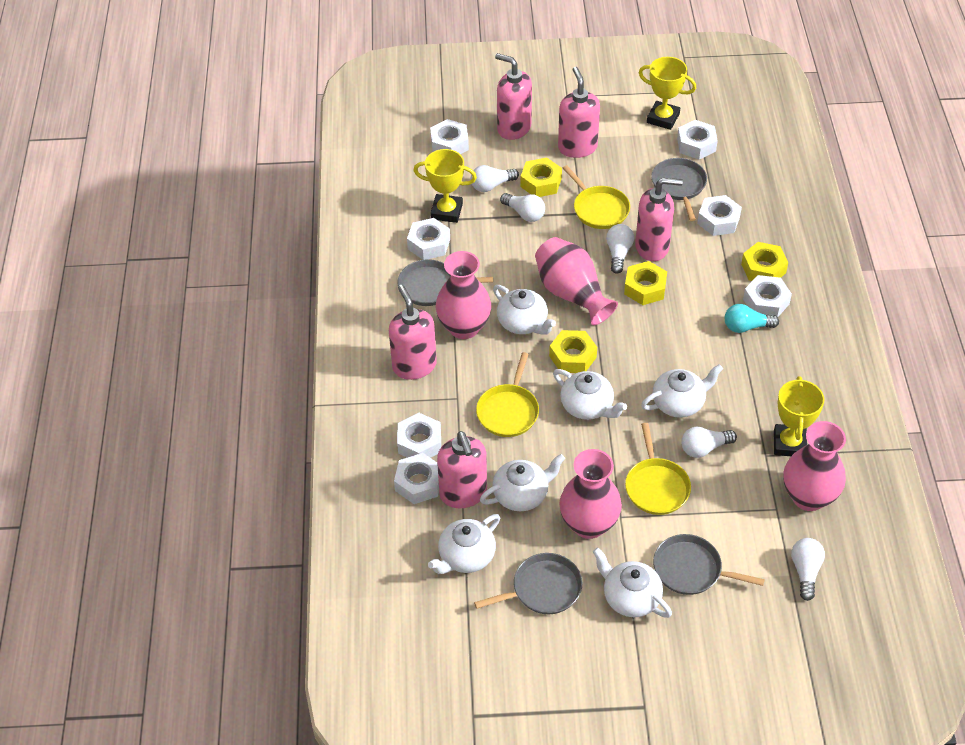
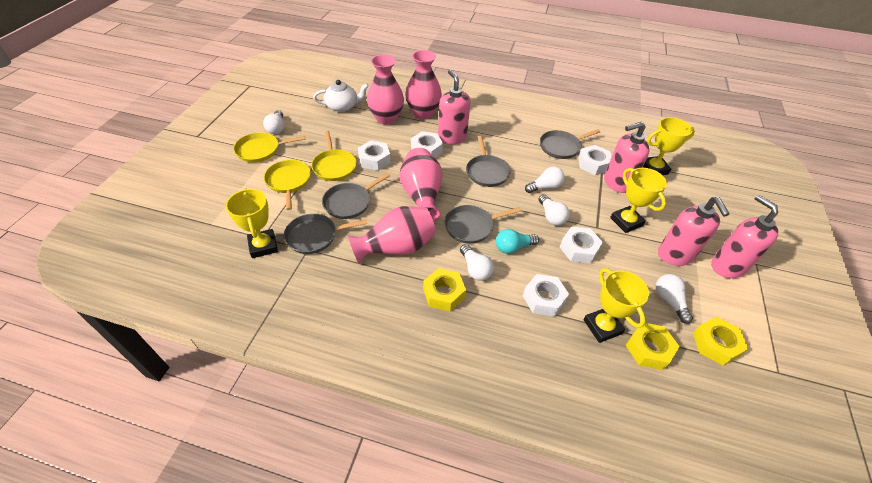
grey pan: [398,259,493,306] [474,553,582,614] [651,158,707,221] [653,534,765,595] = 4 -> [284,214,367,254] [322,173,390,219] [444,205,521,244] [466,136,511,187] [540,129,600,159] = 5
pink soap dispenser: [389,285,437,380] [437,431,487,508] [495,53,532,140] [558,67,600,158] [635,178,683,261] = 5 -> [438,70,470,145] [604,122,650,193] [658,197,730,266] [711,195,778,278] = 4
white nut: [394,453,439,504] [397,413,441,458] [407,218,450,260] [430,119,469,154] [677,120,718,160] [697,195,742,236] [743,275,792,317] = 7 -> [358,140,391,171] [411,131,443,158] [523,274,569,317] [560,227,603,263] [578,145,611,175] = 5
white teapot: [428,514,500,574] [480,454,565,511] [493,285,556,335] [553,369,627,420] [593,547,672,618] [641,364,723,418] = 6 -> [313,80,369,112] = 1
yellow nut: [520,157,562,197] [549,330,597,373] [624,261,667,305] [741,242,788,281] = 4 -> [423,268,466,311] [626,323,680,370] [693,317,748,366] = 3
yellow trophy: [414,149,477,223] [639,57,696,130] [774,376,825,456] = 3 -> [226,188,278,258] [584,268,649,343] [610,168,667,233] [643,117,695,175] = 4

